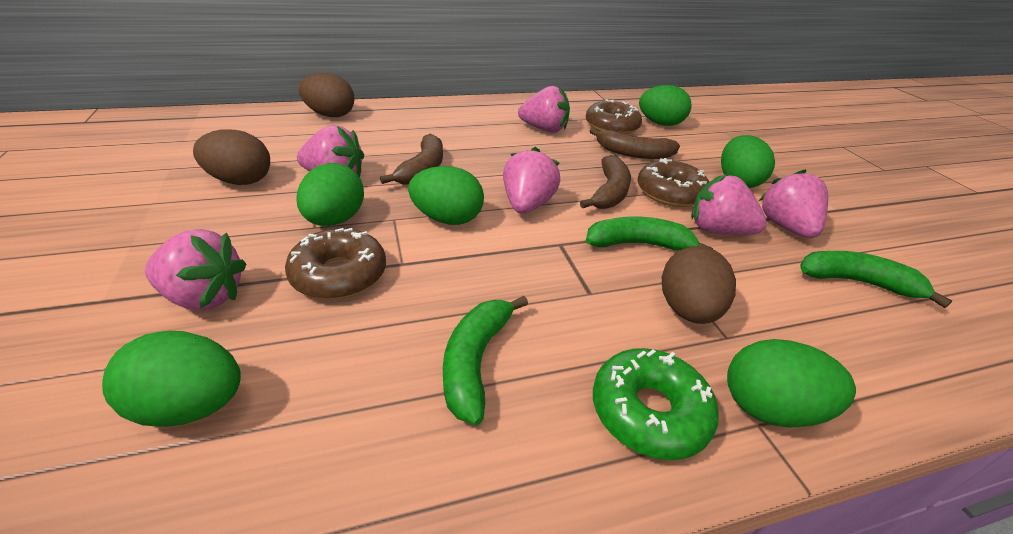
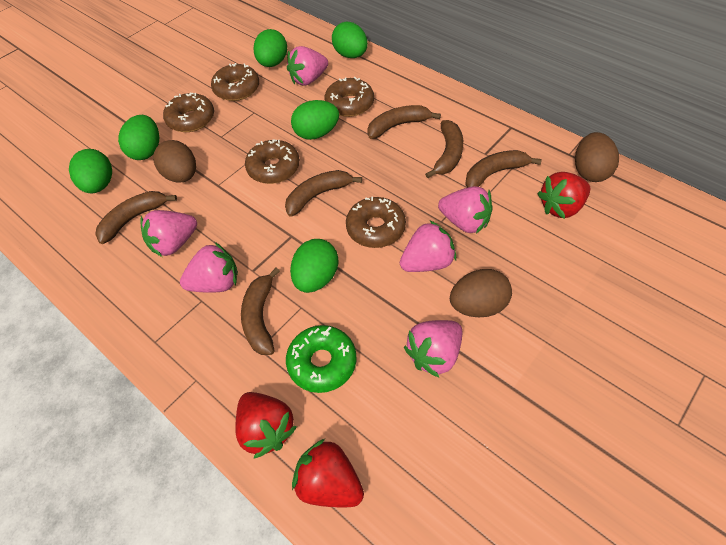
brown banana: [380,134,443,184] [580,155,631,209] [590,128,680,159] = 3 -> [95,191,177,244] [241,268,280,355] [285,170,362,217] [367,105,441,139] [425,120,463,178] [465,150,542,188] = 6
brown donut: [285,228,386,300] [586,99,642,134] [637,158,709,207] = 3 -> [163,93,214,132] [211,63,259,101] [245,140,300,184] [324,77,374,117] [346,196,406,248] = 5
green banana: [443,296,528,425] [586,216,713,251] [800,251,953,308] = 3 -> none = 0
red strawberry: none = 0 -> [235,392,297,458] [292,439,364,507] [537,172,590,219] = 3

